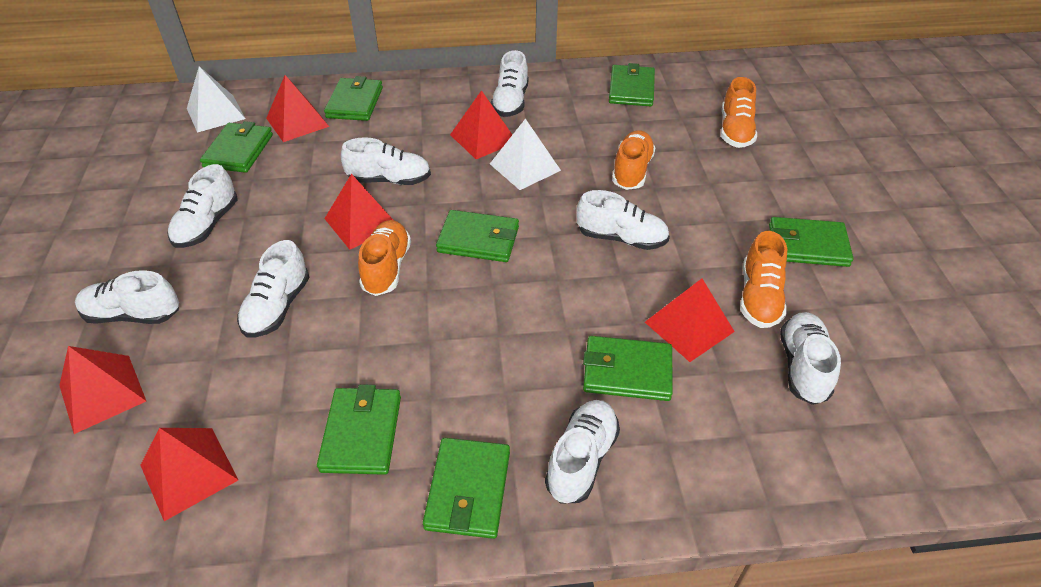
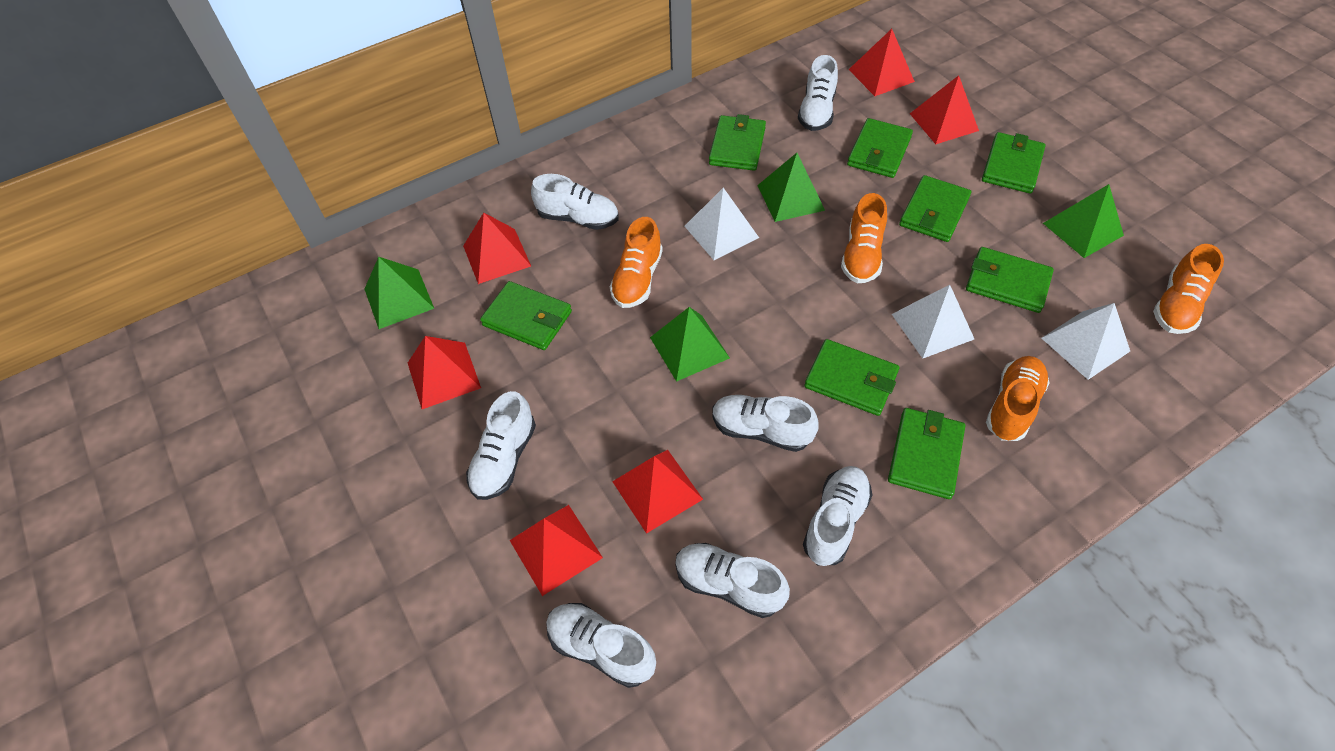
green pyramid: none = 0 -> [365,257,434,329] [650,307,730,382] [757,153,825,222] [1043,184,1124,258] = 4
white pyramid: [187,66,245,133] [490,119,561,190] = 2 -> [685,188,759,260] [892,285,974,359] [1041,303,1130,380] = 3
white shoe: [75,270,179,324] [167,164,238,248] [237,240,309,337] [341,137,431,185] [491,50,528,117] [545,400,620,504] [576,190,670,250] [780,312,841,405] = 8 -> [466,391,536,500] [531,174,619,230] [546,603,656,688] [675,543,790,618] [713,395,819,452] [798,55,838,131] [803,466,873,566] = 7

